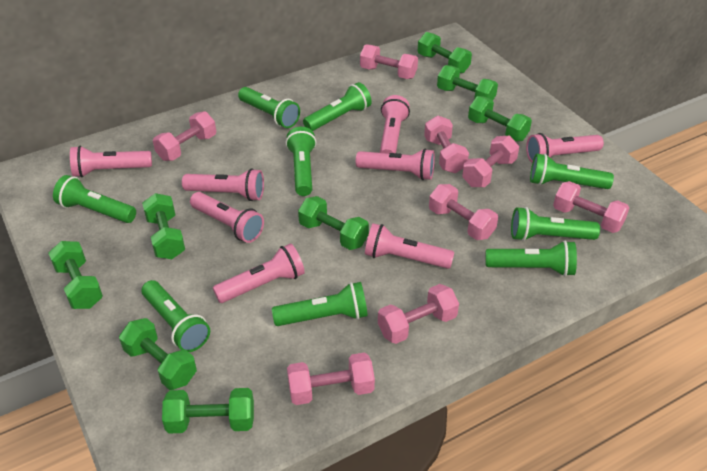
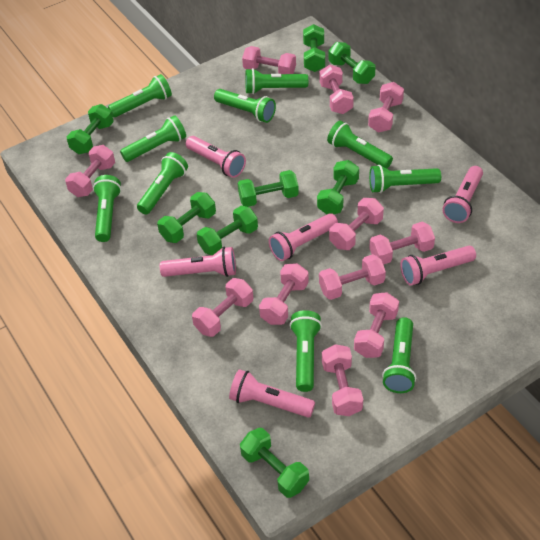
green flashlight: [53,175,136,223] [142,280,210,352] [238,87,300,128] [272,282,368,326] [286,127,316,196] [303,82,372,131] [485,241,577,276] [511,207,600,241] [530,153,614,189] = 9 -> [93,175,121,242] [108,74,172,117] [120,115,186,162] [137,152,188,214] [214,89,276,123] [245,68,308,94] [289,310,322,392] [327,121,393,169] [369,165,441,193] [382,317,416,393] = 10
pink dumbbell: [153,111,216,161] [287,353,375,405] [360,44,418,79] [378,284,459,344] [424,116,469,173] [429,184,498,240] [462,136,519,187] [553,181,630,233] = 8 -> [65,145,115,197] [192,278,253,337] [242,46,296,74] [259,263,309,325] [319,65,354,114] [319,254,386,300] [322,344,363,416] [329,198,384,250] [354,292,399,358] [368,82,404,132] [369,222,435,265] = 11
pink flashlight: [70,146,152,177] [182,168,264,201] [190,192,264,243] [213,244,305,303] [356,148,435,180] [365,223,455,269] [380,95,410,153] [526,133,604,163] = 8 -> [160,247,236,277] [186,136,246,178] [229,369,315,417] [269,213,338,261] [400,246,476,286] [442,166,483,223] = 6

